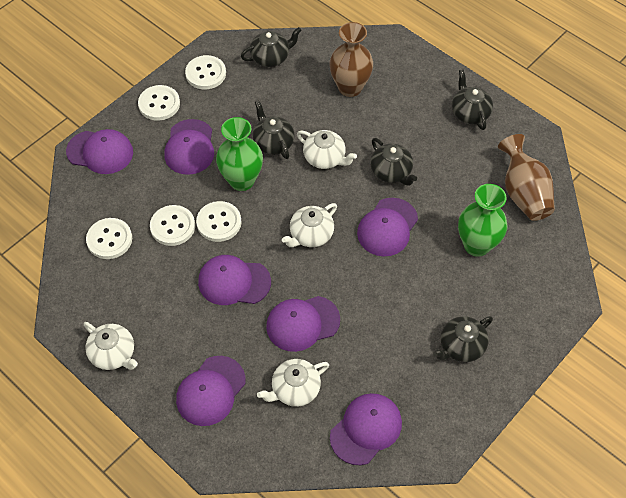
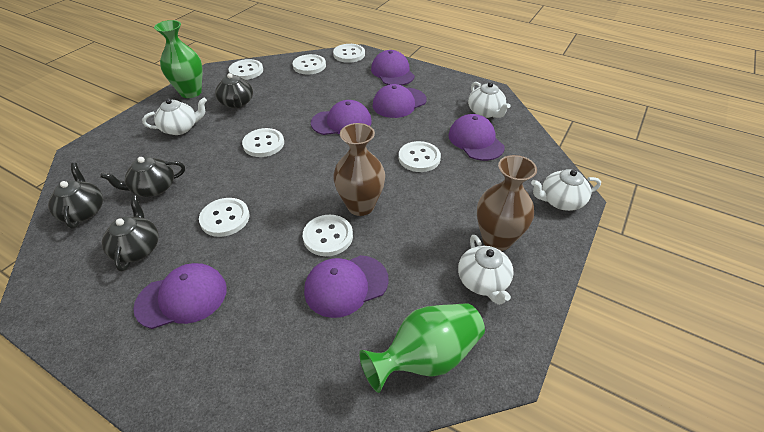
black teapot: [241,27,302,67] [252,100,294,159] [370,138,417,186] [433,316,493,362] [452,69,493,130] = 5 -> [48,163,103,229] [100,157,185,197] [102,195,159,272] [215,73,253,108] = 4
purple cap: [66,129,133,174] [164,119,214,175] [176,356,245,426] [198,255,271,305] [266,296,340,352] [330,393,402,465] [357,198,418,256] = 7 -> [133,263,227,329] [304,255,389,318] [311,100,371,135] [371,50,415,86] [373,84,427,118] [448,114,505,161] = 6
white button: [86,218,132,259] [138,85,180,121] [150,205,195,246] [185,55,226,89] [196,201,242,242] = 5 -> [199,198,250,237] [229,59,263,80] [242,128,284,157] [293,54,326,74] [303,215,353,256] [333,44,365,63] [399,141,441,172] = 7

